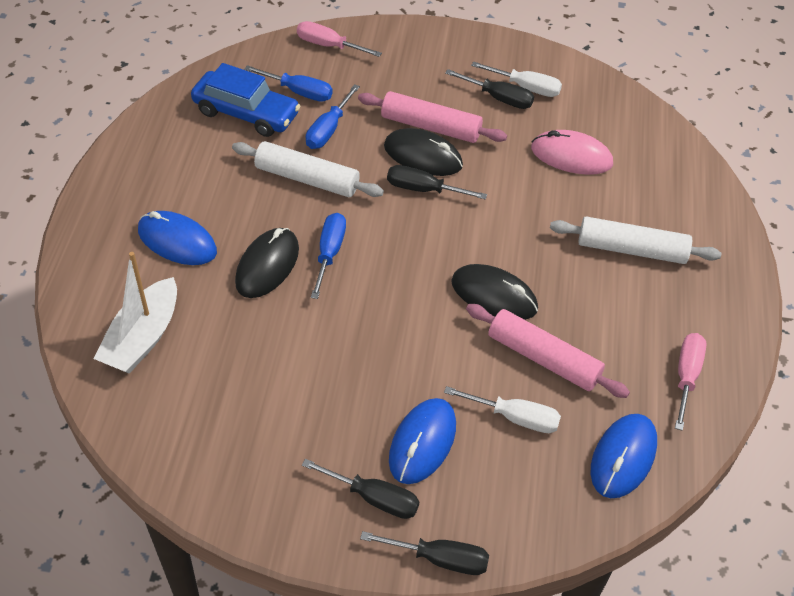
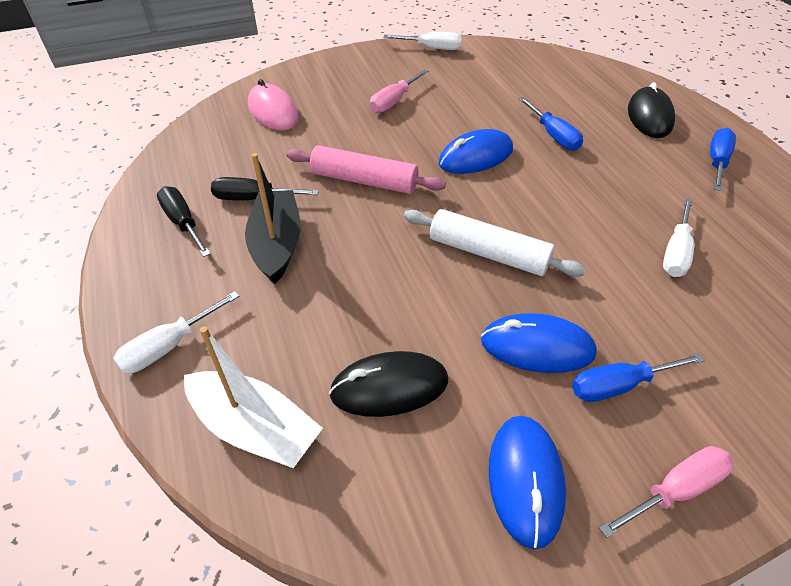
black boat: none = 0 -> [245,153,301,284] = 1
black mouse: [235,228,299,298] [384,128,463,176] [451,264,538,320] = 3 -> [329,351,448,417] [628,82,675,138] = 2
black screwdriver: [302,459,419,519] [360,531,489,575] [387,165,487,200] [445,69,534,109] = 4 -> [157,186,211,257] [211,177,319,200] = 2
blue car: [191,63,300,137] = 1 -> none = 0
pink rolling pin: [358,91,507,143] [466,304,630,398] = 2 -> [286,145,446,194] = 1
white rolling pin: [232,141,384,197] [550,216,721,264] = 2 -> [404,209,586,277] = 1
white screwdriver: [444,386,561,433] [471,62,562,97] = 2 -> [113,291,240,373] [383,32,462,50] [663,198,694,277] = 3

